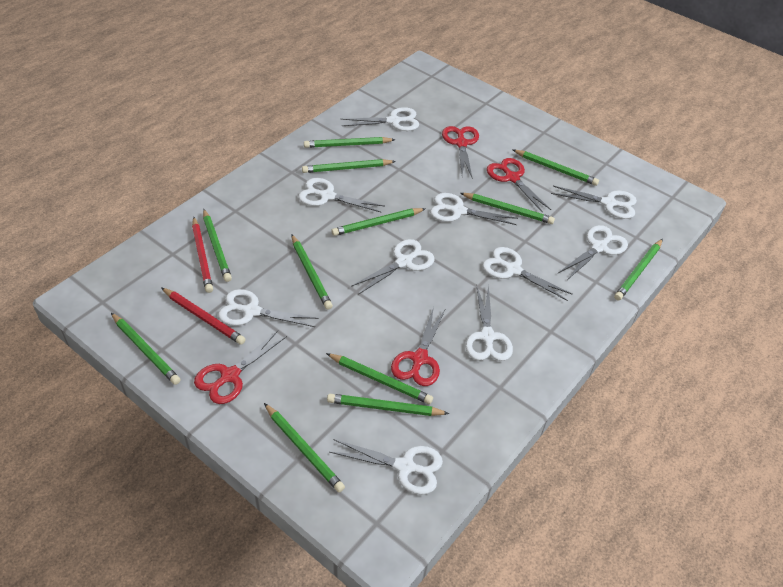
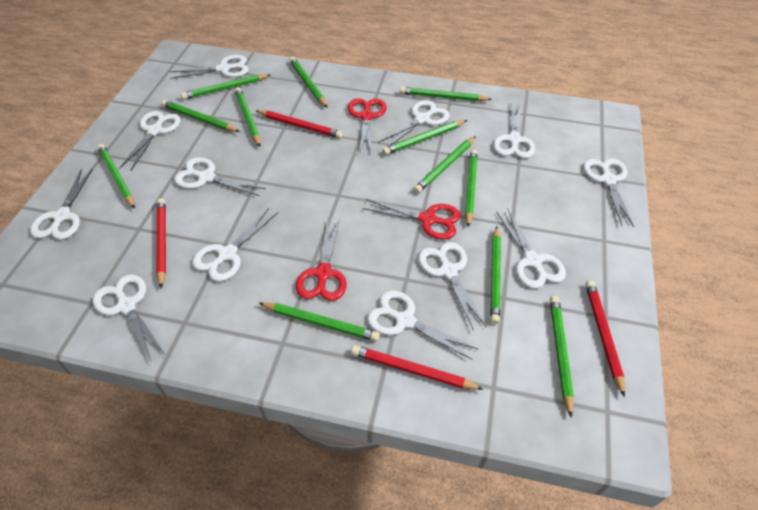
red pencil: [161,287,245,345] [192,217,213,293] = 2 -> [156,198,166,288] [256,110,343,138] [351,345,484,390] [585,280,625,397] = 4
red scissors: [194,331,287,404] [391,307,445,386] [442,126,479,177] [487,158,551,213] = 4 -> [296,219,347,301] [348,98,387,152] [363,199,461,240] = 3
white scissors: [218,289,319,327] [298,178,384,213] [329,439,443,495] [340,107,419,131] [351,239,435,294] [430,193,518,225] [465,285,513,361] [482,247,573,301] [551,186,637,219] [558,225,628,280] = 10 -> [30,168,93,240] [93,274,165,361] [120,111,181,170] [169,55,249,79] [174,157,266,196] [192,208,278,281] [367,290,479,360] [378,100,450,147] [418,242,486,331] [493,102,535,158] [496,209,566,289] [583,158,634,227] = 12

